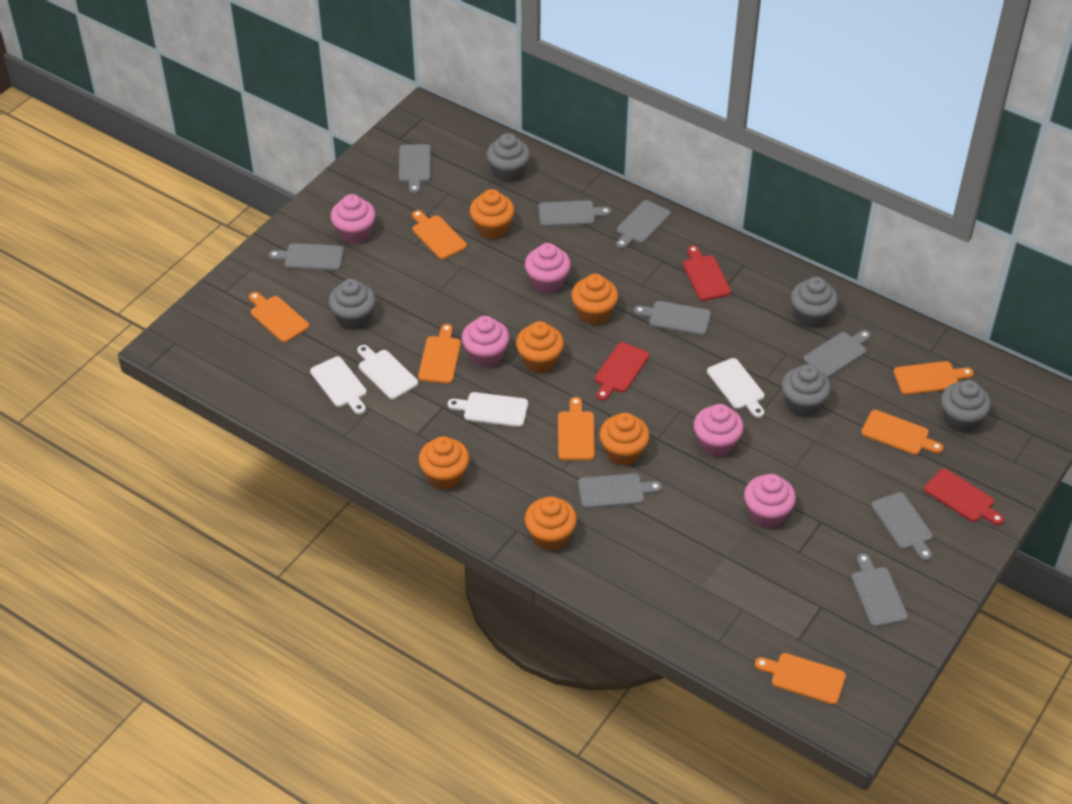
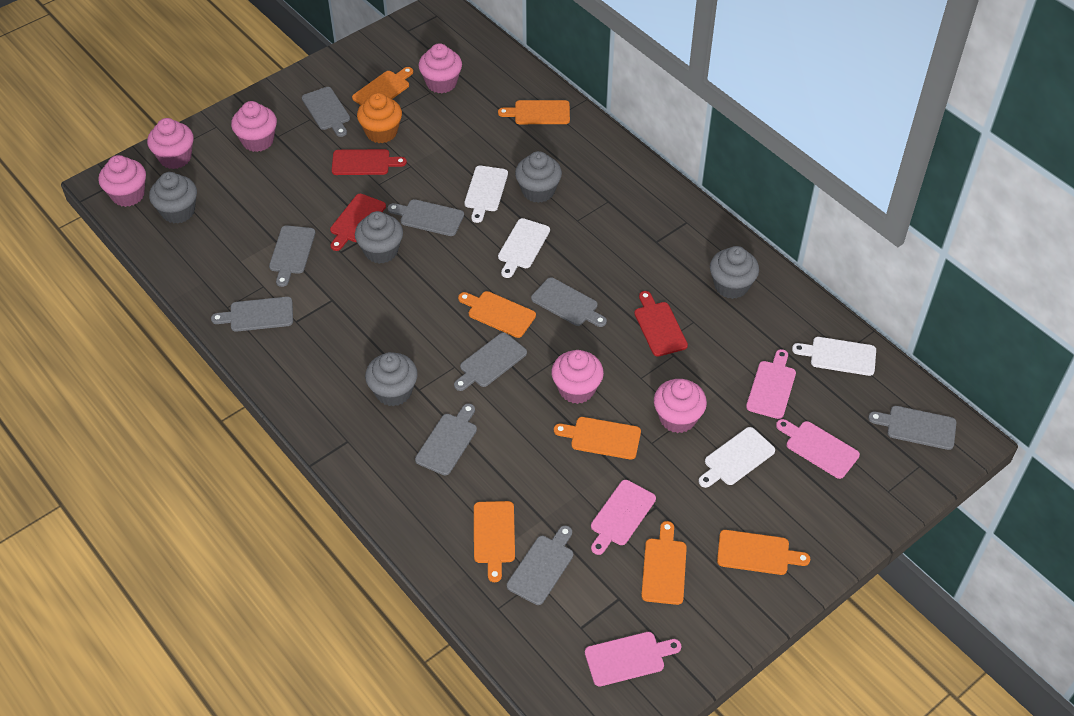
orange cupcake: [419,436,469,490] [470,189,514,239] [516,321,564,373] [525,496,577,551] [571,274,618,325] [599,413,650,466] = 6 -> [357,93,402,143] = 1
pink cupcake: [330,194,376,244] [462,316,509,368] [525,243,571,294] [694,404,744,457] [744,474,796,528] = 5 -> [99,155,146,207] [147,118,194,169] [231,101,277,152] [419,43,462,93] [551,350,604,404] [654,379,707,433] = 6
pink cutting board: none = 0 -> [585,632,681,686] [591,480,656,555] [746,349,796,419] [776,419,860,479] = 4

